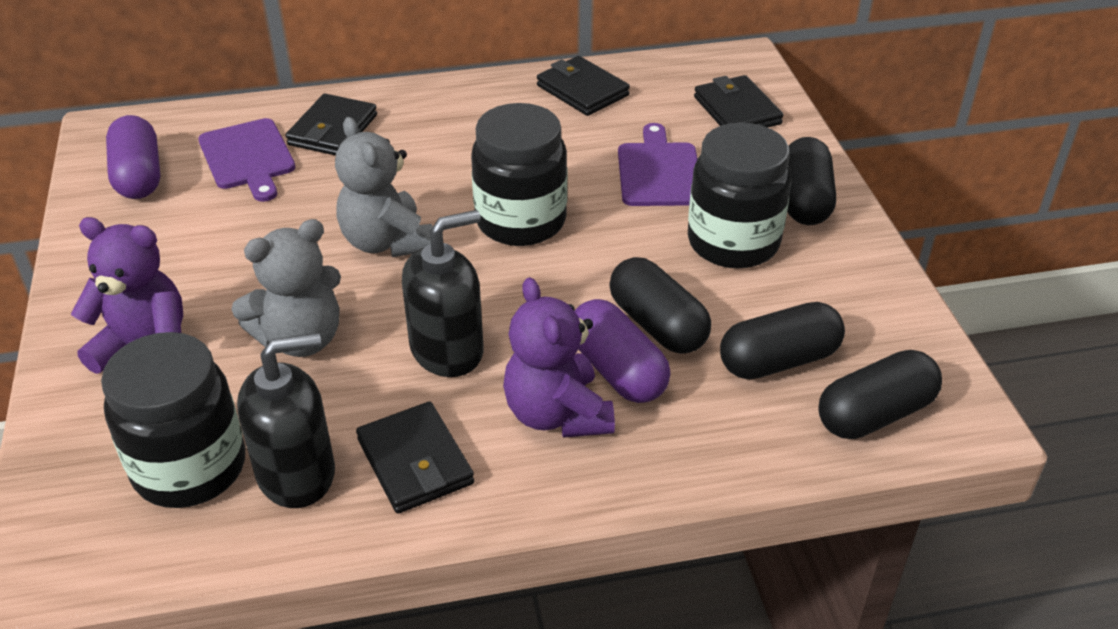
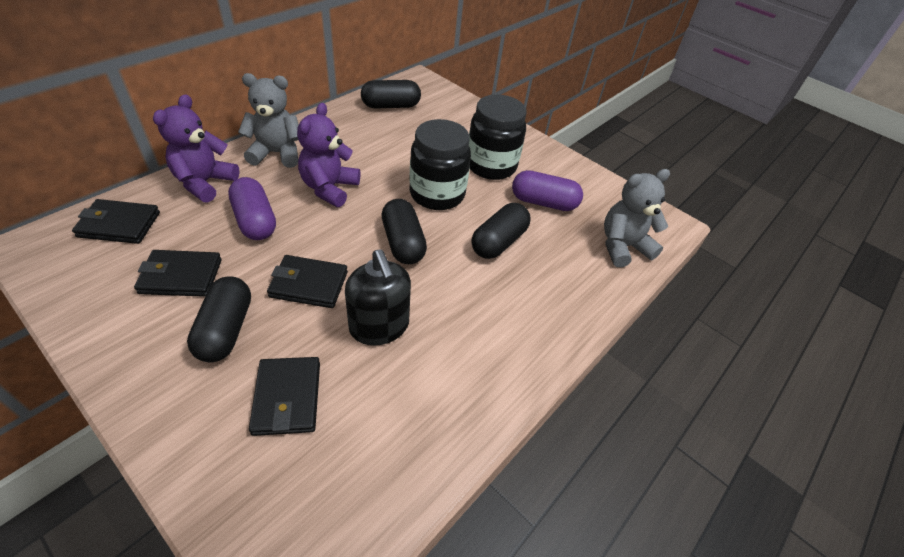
black jar: [101,332,245,508] [471,103,567,246] [688,123,792,268] = 3 -> [409,119,471,210] [469,94,527,180] = 2
black soap dispenser: [237,333,335,508] [402,210,484,377] = 2 -> [345,250,411,346] = 1
purple cutting board: [198,118,295,202] [618,123,697,206] = 2 -> none = 0

